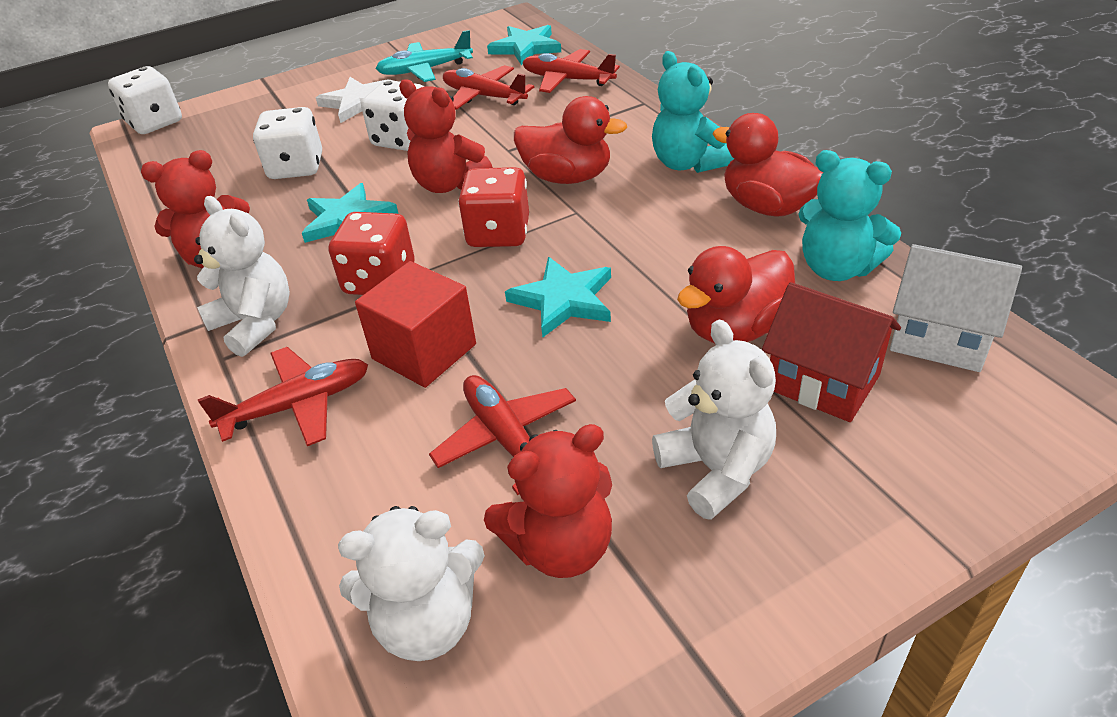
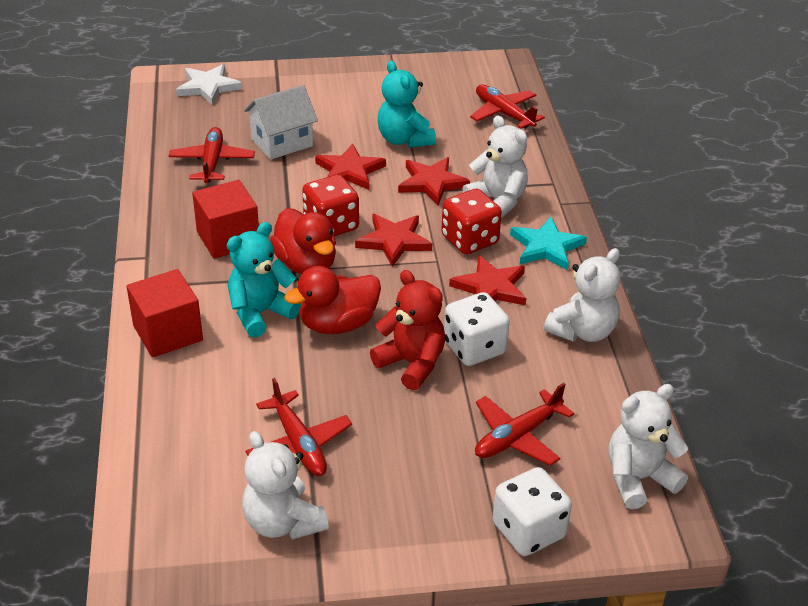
red cube: [355,261,476,388] = 1 -> [127,269,203,358] [192,180,259,259] = 2
red duck: [514,96,627,184] [677,246,795,343] [713,113,823,217] = 3 -> [270,208,336,274] [284,266,381,334] = 2
red house: [762,282,901,422] = 1 -> none = 0
red star: none = 0 -> [315,143,386,190] [355,214,432,267] [398,157,470,205] [449,255,526,305] = 4
red teddy bear: [141,150,250,269] [399,79,493,193] [484,424,612,578] = 3 -> [370,270,445,390] = 1
turquoise plane: [376,30,473,82] = 1 -> none = 0
turquoise star: [302,183,398,243] [487,25,561,65] [505,257,611,338] = 3 -> [510,217,587,270] = 1
white dice: [108,66,182,134] [253,107,322,179] [361,80,424,151] = 3 -> [444,292,510,366] [493,467,572,556] = 2
white teddy bear: [194,196,290,357] [338,506,485,661] [652,320,776,520] = 3 -> [242,431,329,540] [462,116,528,218] [544,248,620,342] [609,384,688,509] = 4

